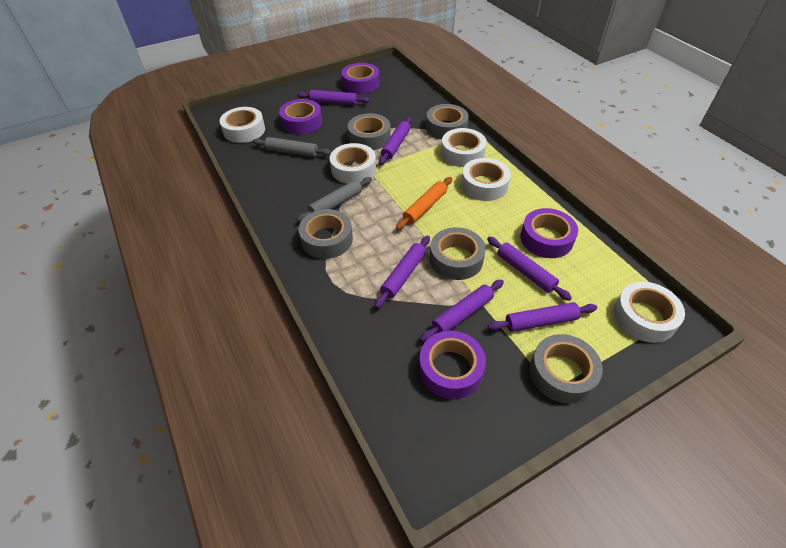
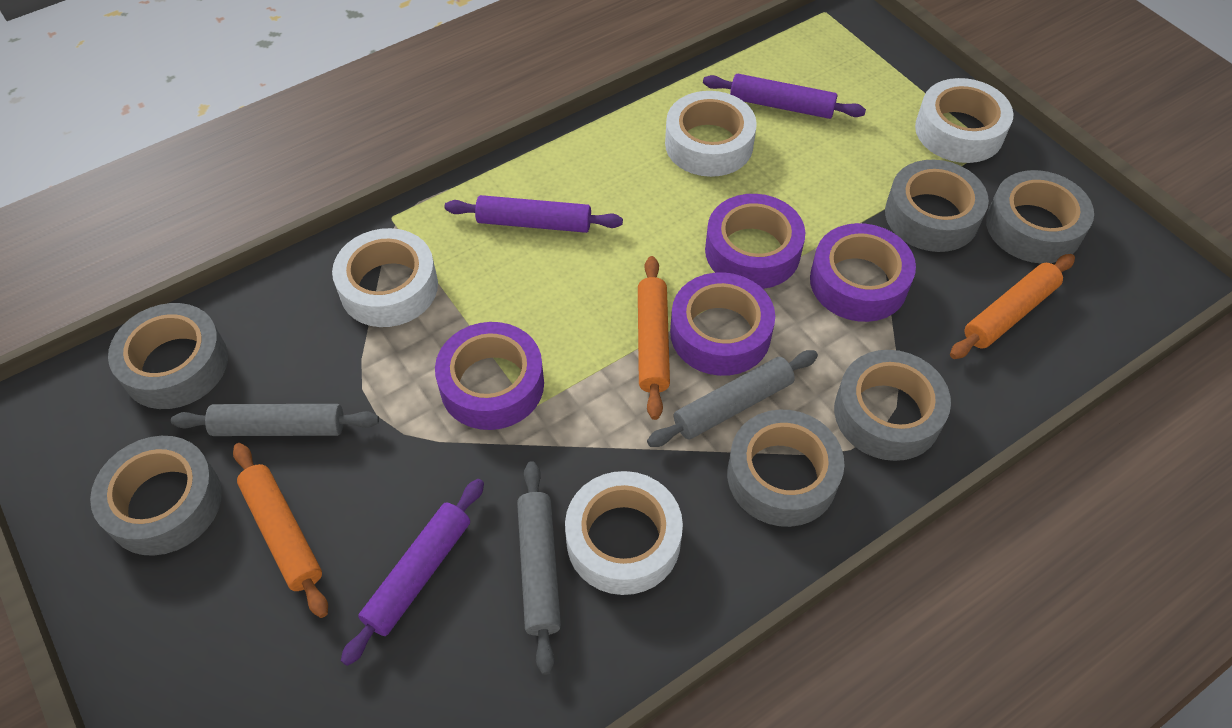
grey rolling pin: [252,137,331,157] [297,177,372,222] = 2 -> [171,404,379,436] [517,461,561,675] [647,350,818,447] = 3
grey tape: [299,209,353,259] [348,113,391,150] [426,104,469,139] [430,227,486,280] [530,334,603,404] = 5 -> [90,436,222,556] [108,303,228,409] [727,410,844,527] [834,350,951,461] [885,160,989,252] [986,170,1094,263] = 6
orange rolling pin: [396,177,452,230] = 1 -> [233,443,328,618] [638,256,670,420] [950,254,1075,359] = 3
purple rolling pin: [297,90,370,105] [375,236,430,308] [379,117,412,165] [420,280,504,342] [487,237,572,301] [487,302,597,332] = 6 -> [341,479,484,666] [445,195,623,233] [703,74,866,119] = 3
white tape: [220,107,265,143] [330,143,376,184] [441,128,487,167] [461,158,511,201] [613,282,685,343] = 5 -> [332,228,438,327] [565,471,683,595] [665,91,757,177] [915,78,1014,163] = 4

